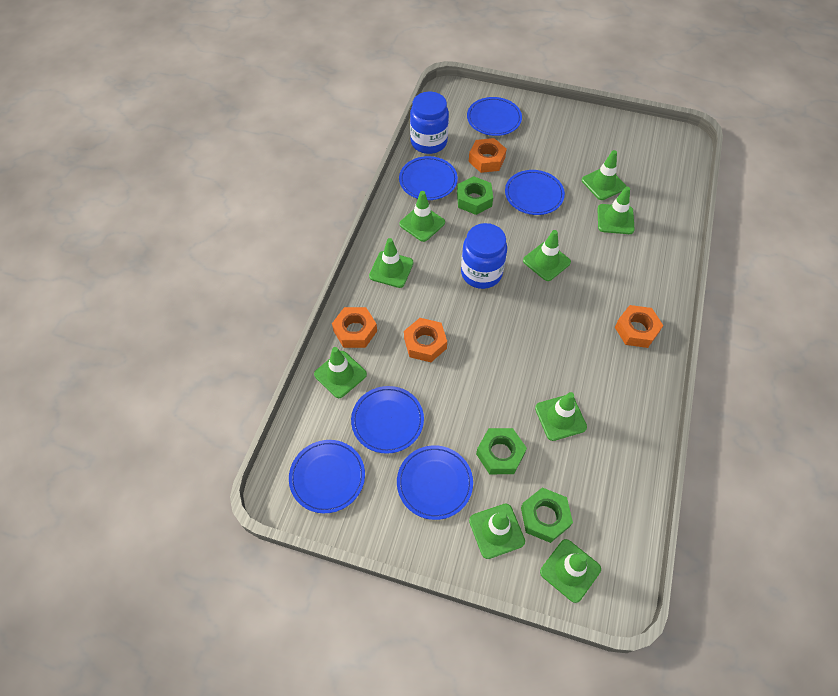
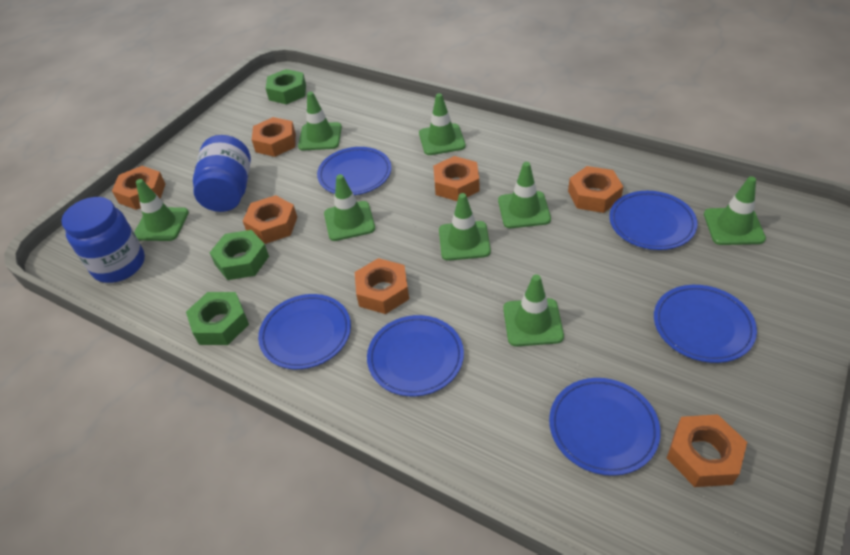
green traffic cone: [314,347,367,398] [369,238,414,288] [399,191,445,242] [469,504,525,559] [523,230,571,281] [535,392,587,441] [540,539,601,603] [582,150,626,200] [597,187,635,234] = 9 -> [134,179,189,241] [298,92,342,151] [324,174,375,241] [419,93,466,155] [439,193,491,261] [498,162,551,228] [503,274,564,346] [704,176,766,245] = 8
orange nut: [332,307,377,348] [404,318,447,362] [469,138,507,173] [615,305,664,348] = 4 -> [112,166,165,210] [243,195,297,244] [252,117,296,157] [355,258,409,314] [433,156,480,201] [568,166,623,213] [667,414,747,487] = 7

